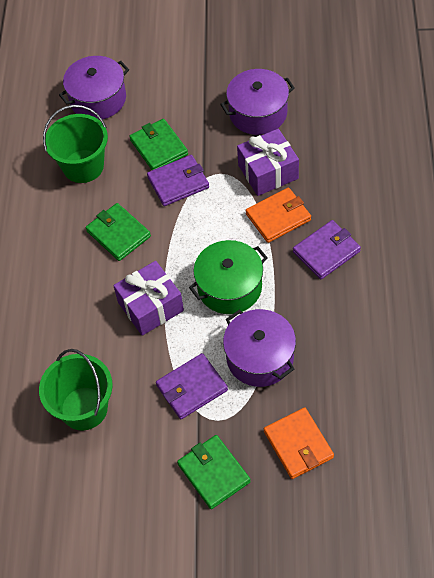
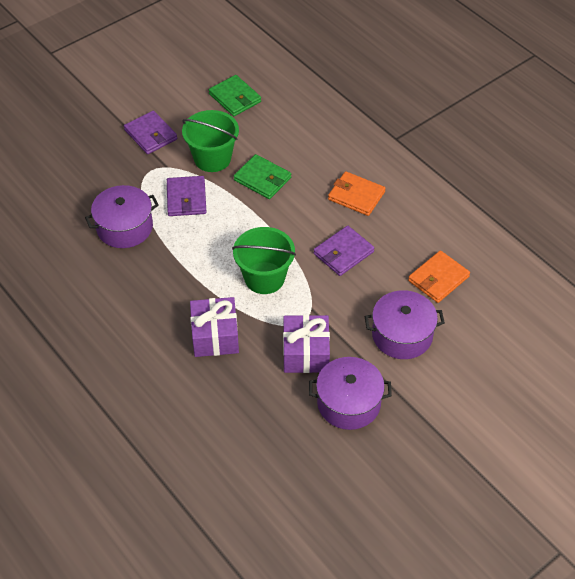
green pot: [189,240,268,314] = 1 -> none = 0
green wallet: [86,203,151,261] [129,119,188,170] [177,435,251,509] = 3 -> [209,75,261,116] [234,154,291,199] = 2

